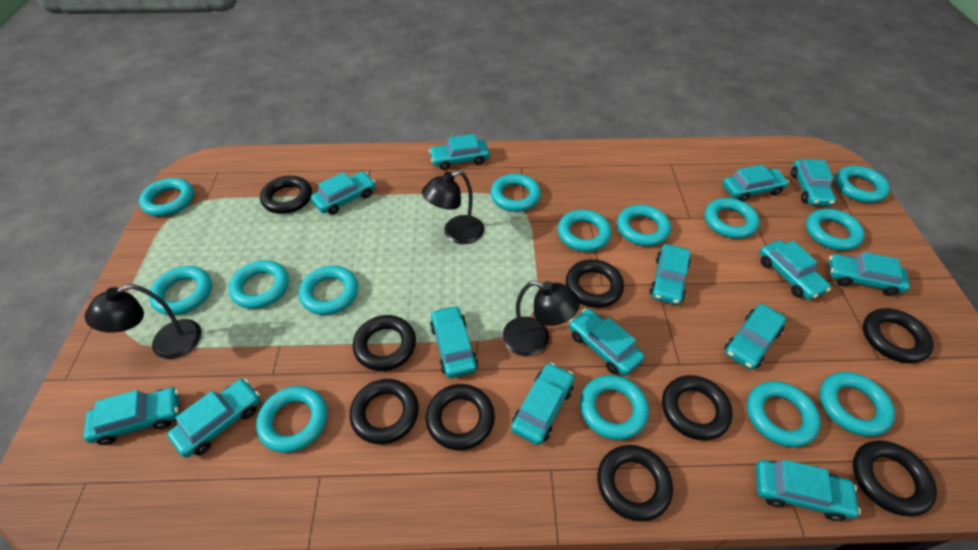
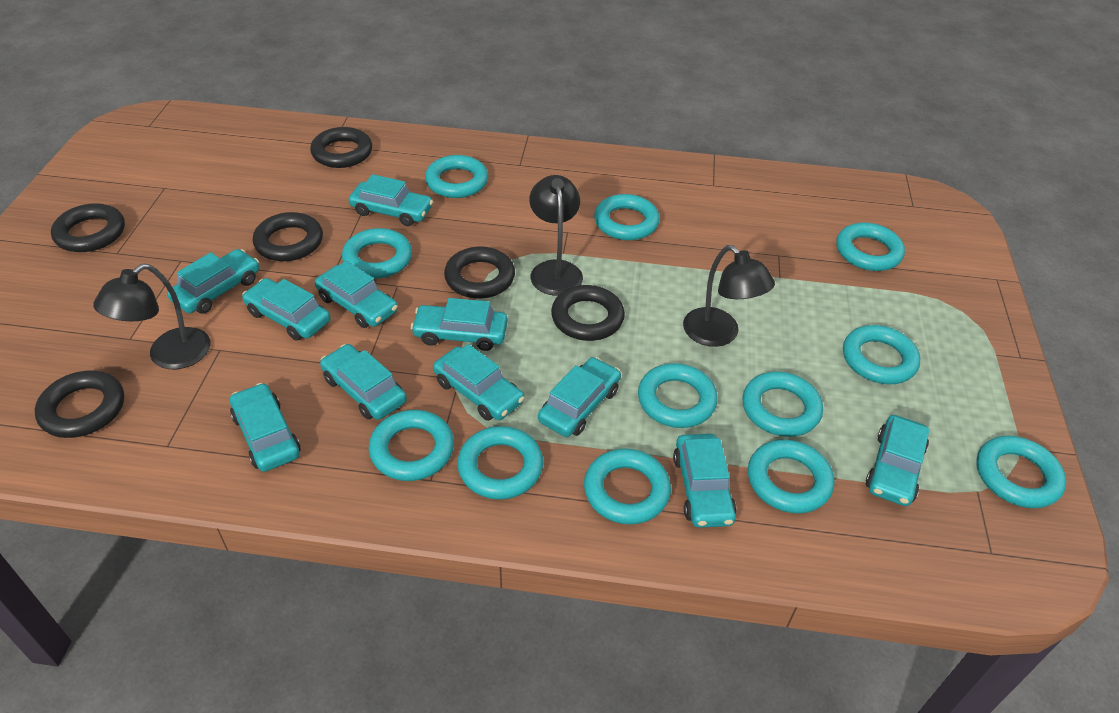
black ring: [260,176,312,214] [350,379,419,445] [353,315,416,371] [426,384,495,450] [566,259,624,308] [597,445,673,522] [662,375,732,440] [853,441,937,516] [863,308,934,363] = 9 -> [35,371,124,438] [51,203,125,252] [253,212,323,261] [310,127,372,168] [444,247,515,299] [551,285,625,341] = 6
turquoise car: [83,388,179,445] [167,379,260,458] [311,171,375,215] [429,134,490,170] [430,305,478,378] [511,363,574,445] [569,309,644,376] [650,244,690,305] [723,165,789,202] [725,304,786,370] [756,460,861,521] [759,240,831,300] [791,159,836,206] [829,252,910,296] = 14 -> [167,249,259,314] [230,383,301,472] [242,278,331,341] [315,261,398,328] [320,344,407,420] [349,174,433,226] [411,298,508,351] [433,344,525,421] [538,357,621,437] [673,434,736,528] [866,415,930,506] = 11
turquoise ring: [139,178,194,216] [149,266,212,315] [228,260,289,309] [256,386,327,453] [299,266,358,315] [491,174,541,212] [558,210,611,252] [580,375,649,440] [617,205,671,246] [705,198,760,239] [747,381,821,447] [806,209,865,251] [819,372,895,437] [835,166,890,203] = 14 -> [342,228,412,279] [369,410,454,481] [425,155,488,198] [457,426,543,500] [584,448,671,525] [594,194,660,240] [638,363,718,428] [743,371,823,437] [748,439,834,514] [836,222,905,271] [843,325,920,384] [976,435,1066,508] = 12

